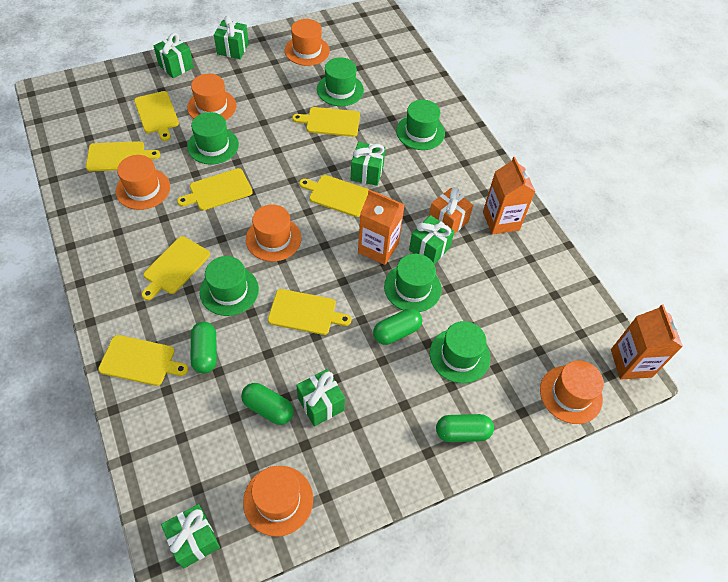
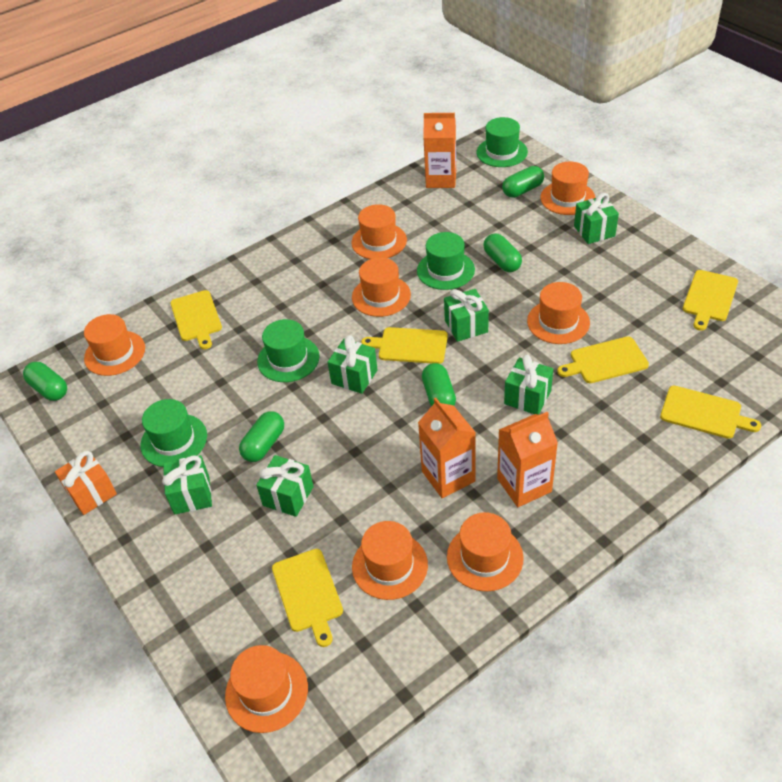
green capsule: [191,322,217,374] [241,383,294,425] [373,308,422,345] [436,414,494,442] = 4 -> [23,362,67,401] [239,411,284,462] [422,363,456,406] [483,233,522,272] [502,166,544,198] = 5
green hat: [187,112,239,165] [200,256,259,316] [317,58,364,106] [384,254,442,312] [396,100,445,150] [430,321,490,383] = 6 -> [140,399,207,467] [257,319,320,382] [417,232,475,290] [477,117,528,167] = 4
orange hat: [116,155,170,210] [187,74,236,120] [243,466,313,537] [246,205,301,262] [285,19,330,66] [540,360,604,424] = 6 -> [84,314,145,376] [225,645,308,733] [351,204,407,259] [352,258,411,317] [352,521,428,600] [447,512,524,592] [527,282,590,344] [540,162,595,215] = 8
yellow cutting board: [86,141,160,171] [98,335,188,386] [134,91,179,141] [141,236,210,300] [177,168,253,211] [268,289,351,335] [292,107,360,137] [299,175,370,217] = 8 -> [170,290,222,349] [272,549,343,647] [361,327,448,364] [557,336,649,383] [660,386,761,439] [683,270,738,331] = 6

